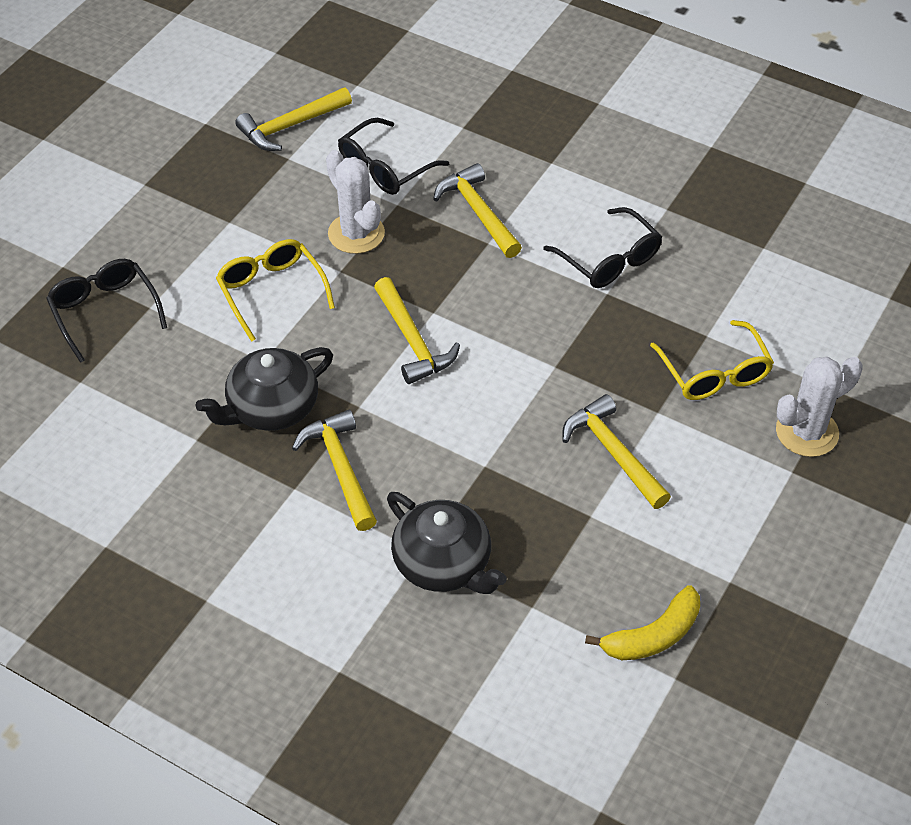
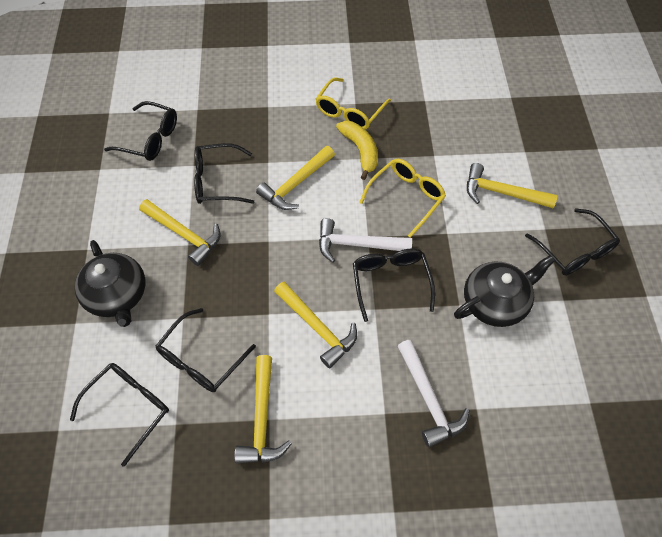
black glasses: [46,259,167,363] [338,118,449,195] [543,207,662,288] = 3 -> [70,363,169,467] [104,101,177,161] [156,308,256,392] [194,143,254,204] [353,248,435,322] [525,208,620,275] = 6
white cactus: [326,150,385,254] [776,357,863,457] = 2 -> none = 0
white hammer: none = 0 -> [319,218,412,263] [398,340,470,447] = 2

